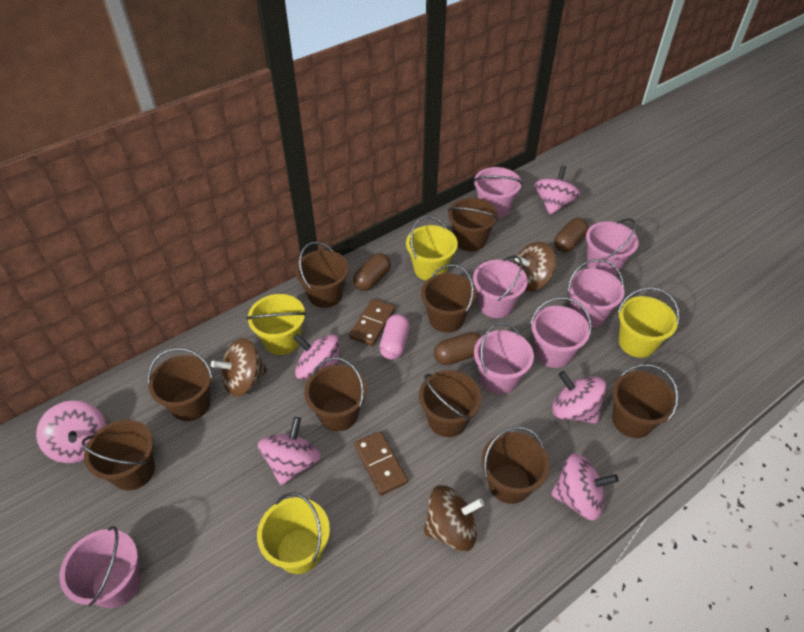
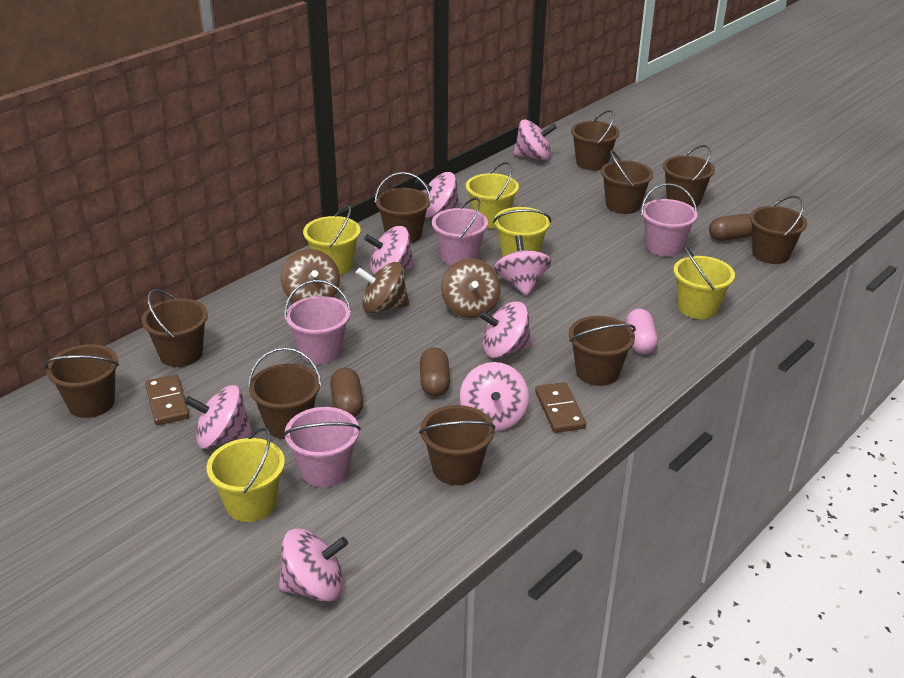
brown bucket: [82,420,155,490] [148,348,213,421] [295,242,349,308] [304,357,367,431] [419,370,482,437] [421,264,476,333] [448,198,498,251] [482,426,550,504] [612,364,679,438] = 9 -> [44,344,119,418] [142,289,208,367] [248,347,322,439] [375,172,431,243] [419,405,495,485] [569,316,636,386] [571,110,620,170] [601,150,653,214] [663,145,715,208] [750,195,807,264] = 10
pink bucket: [59,526,141,608] [473,167,522,218] [473,256,528,318] [474,322,534,394] [531,297,592,368] [568,259,624,328] [586,219,639,276] = 7 -> [283,407,361,487] [284,280,351,364] [432,197,488,265] [641,183,698,257] = 4
pink spinning top: [36,401,106,463] [258,417,321,486] [293,334,340,380] [534,165,580,215] [551,453,619,521] [552,371,606,424] = 6 -> [185,385,253,449] [279,529,348,602] [364,226,414,275] [415,172,460,218] [460,362,529,431] [478,301,532,358] [494,235,552,296] [513,119,557,161] = 8
yellow bucket: [247,294,306,355] [257,492,330,574] [406,216,458,281] [618,287,680,358] = 4 -> [207,427,285,522] [303,205,361,275] [466,162,519,228] [493,207,551,257] [674,246,735,319] = 5

